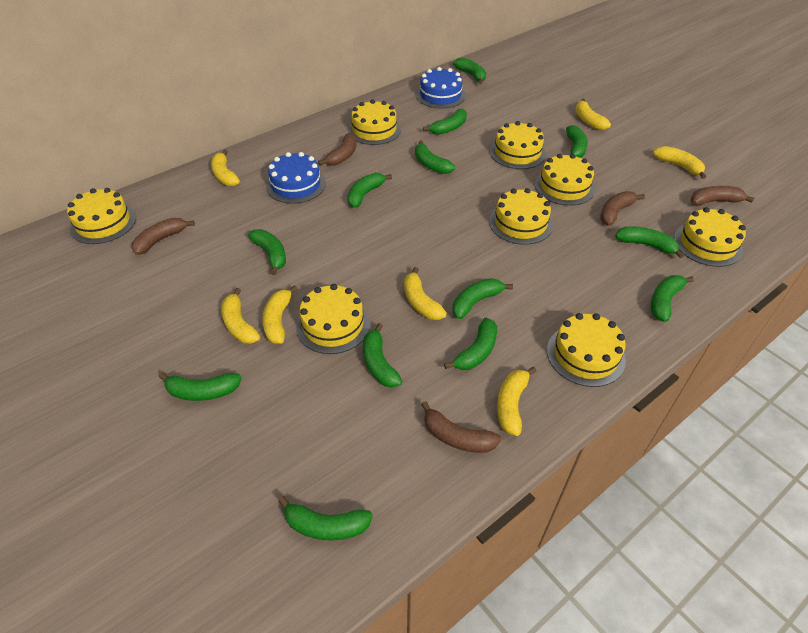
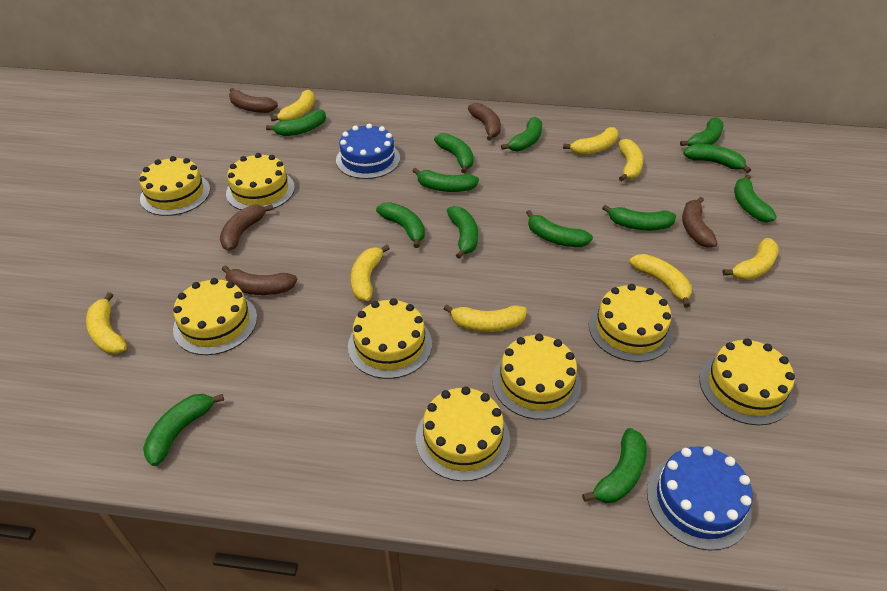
yellow banana: [211,149,240,186] [221,288,260,344] [262,285,297,344] [404,267,447,320] [497,367,537,436] [575,99,611,130] [653,146,706,179] = 7 -> [86,292,127,354] [270,90,315,121] [351,244,390,301] [444,304,527,332] [563,127,619,155] [619,139,644,181] [629,254,692,308] [722,238,779,280] = 8

